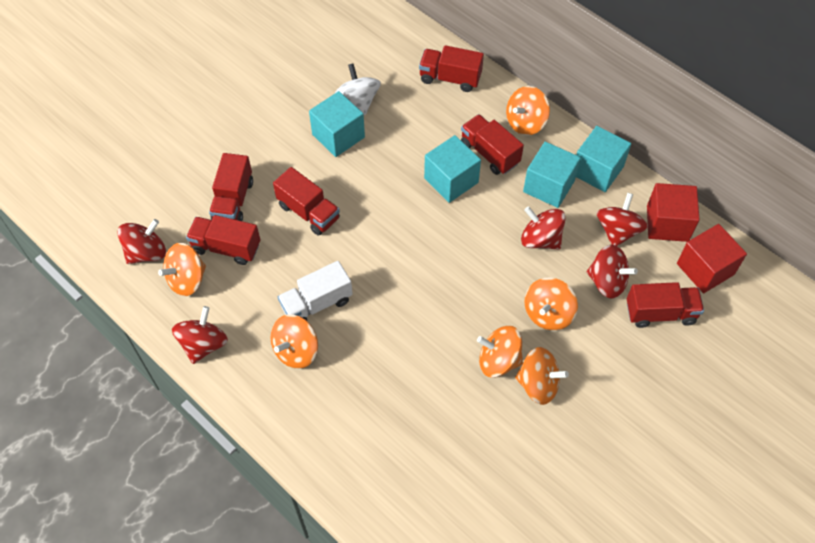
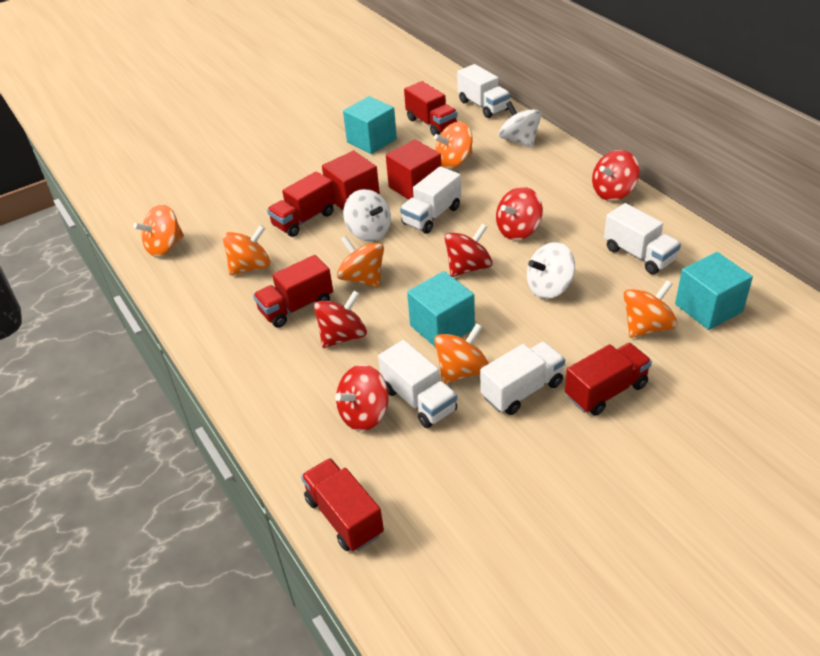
red truck: [186,215,260,265] [209,153,253,221] [273,167,340,236] [419,45,484,92] [461,114,524,175] [627,282,704,328] = 6 -> [253,255,333,328] [267,171,336,237] [301,458,384,551] [404,81,458,136] [565,343,652,416] = 5
turquoise cube: [309,91,365,157] [424,135,481,203] [523,142,581,208] [576,126,631,192] = 4 -> [343,96,397,154] [407,271,475,347] [675,252,753,330] = 3
white spinning top: [335,64,381,115] = 1 -> [343,189,391,242] [499,101,541,148] [527,242,575,299] = 3
white truck: [278,261,353,321] = 1 -> [378,340,457,428] [400,166,461,234] [457,64,510,118] [480,342,565,415] [604,203,681,274] = 5

